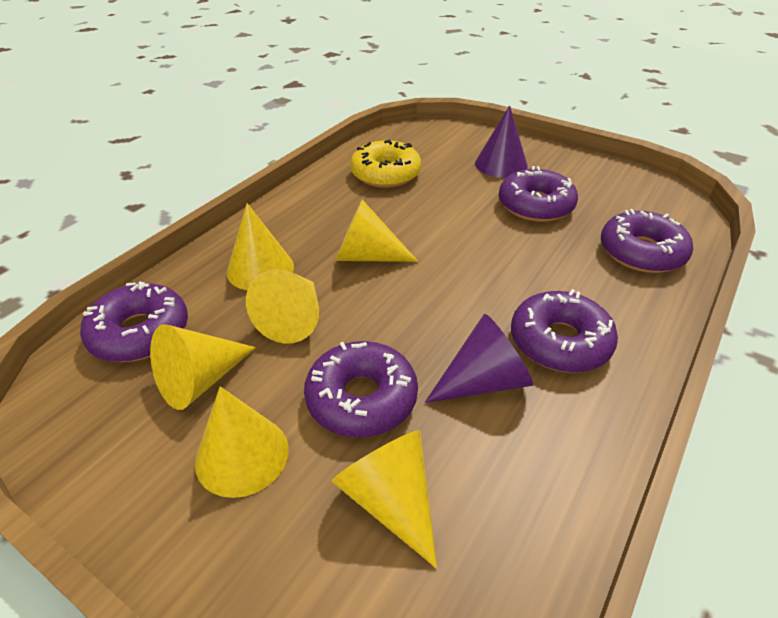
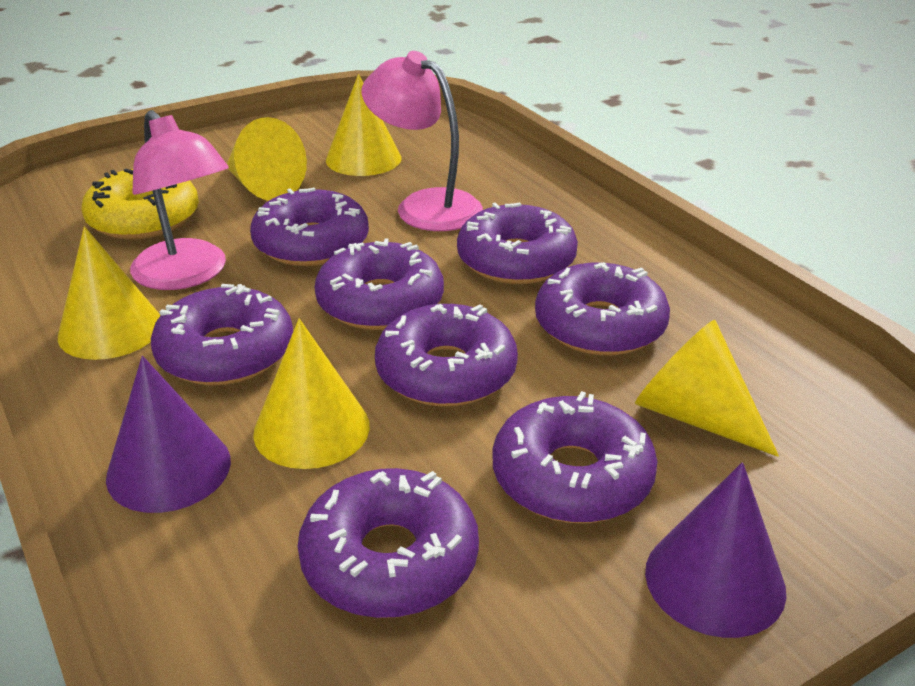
pink lamp: none = 0 -> [130,110,229,290] [362,51,483,231] = 2
purple donut: [80,281,188,362] [304,341,418,438] [499,166,578,222] [511,289,618,373] [601,209,693,273] = 5 -> [151,284,293,386] [250,187,369,266] [298,468,479,618] [315,239,444,330] [375,304,518,407] [457,202,578,284] [493,391,657,523] [535,262,670,356] = 8
yellow cone: [150,324,256,410] [195,386,289,498] [227,203,294,290] [246,269,319,344] [331,430,437,568] [335,200,418,262] = 6 -> [58,227,160,360] [227,117,307,200] [253,319,370,469] [326,74,402,176] [635,320,779,457] = 5

